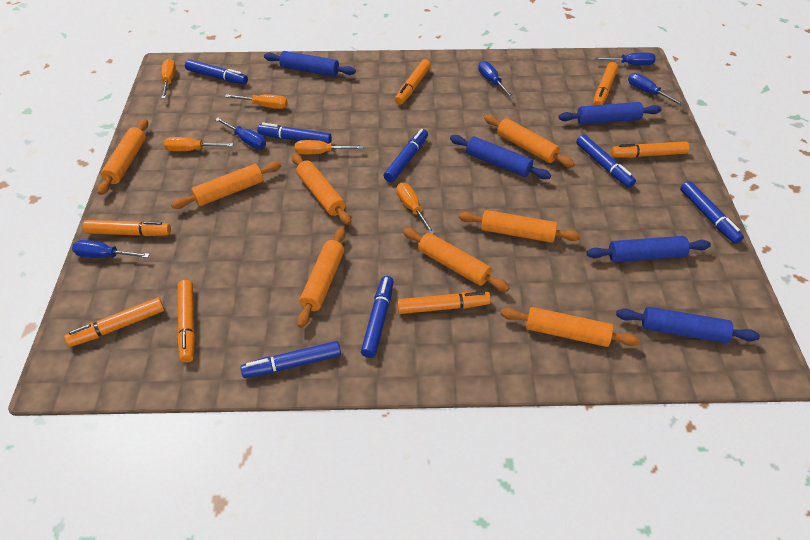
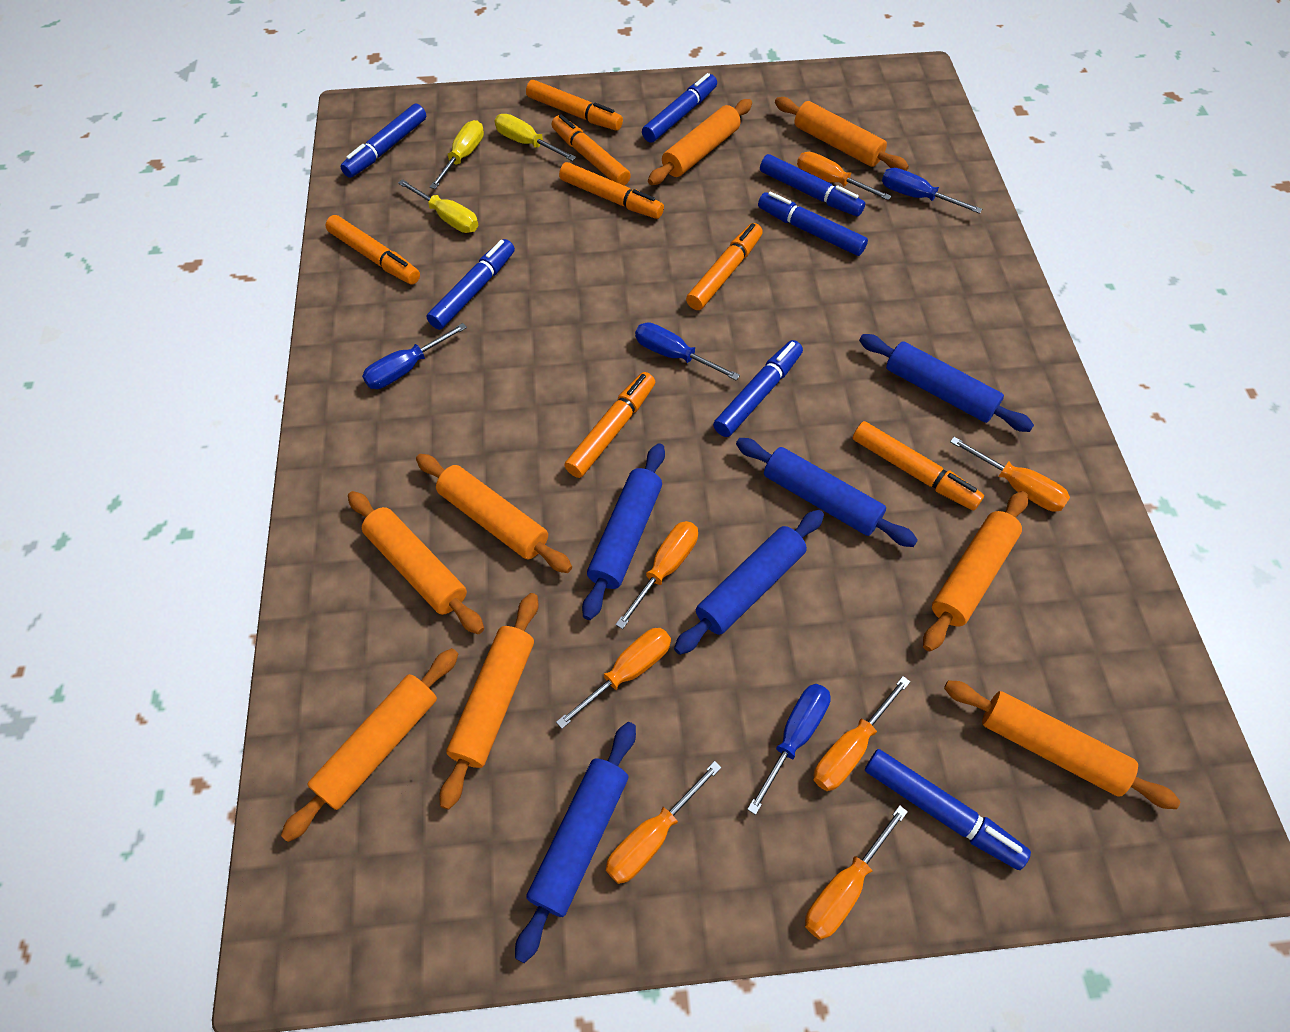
blue screwdriver: [72,240,150,258] [215,118,266,149] [478,61,514,98] [594,53,656,65] [628,73,684,106] = 5 -> [362,323,467,389] [635,322,740,381] [747,684,831,815] [882,168,982,214] = 4
orange screwdriver: [161,59,176,99] [164,137,233,151] [225,94,288,109] [295,140,363,154] [397,183,435,234] = 5 -> [556,628,671,729] [606,761,722,884] [615,521,698,629] [797,152,891,200] [805,805,908,940] [814,676,910,791] [950,437,1070,512] = 7
yellow screwdriver: none = 0 -> [398,179,478,233] [430,120,484,189] [495,114,576,161] = 3

